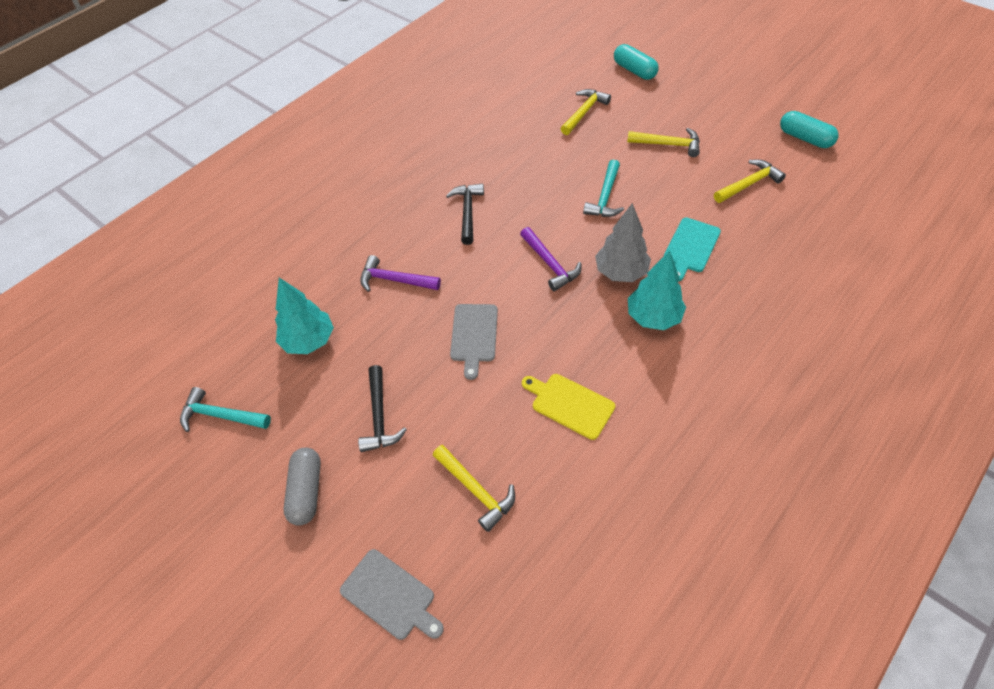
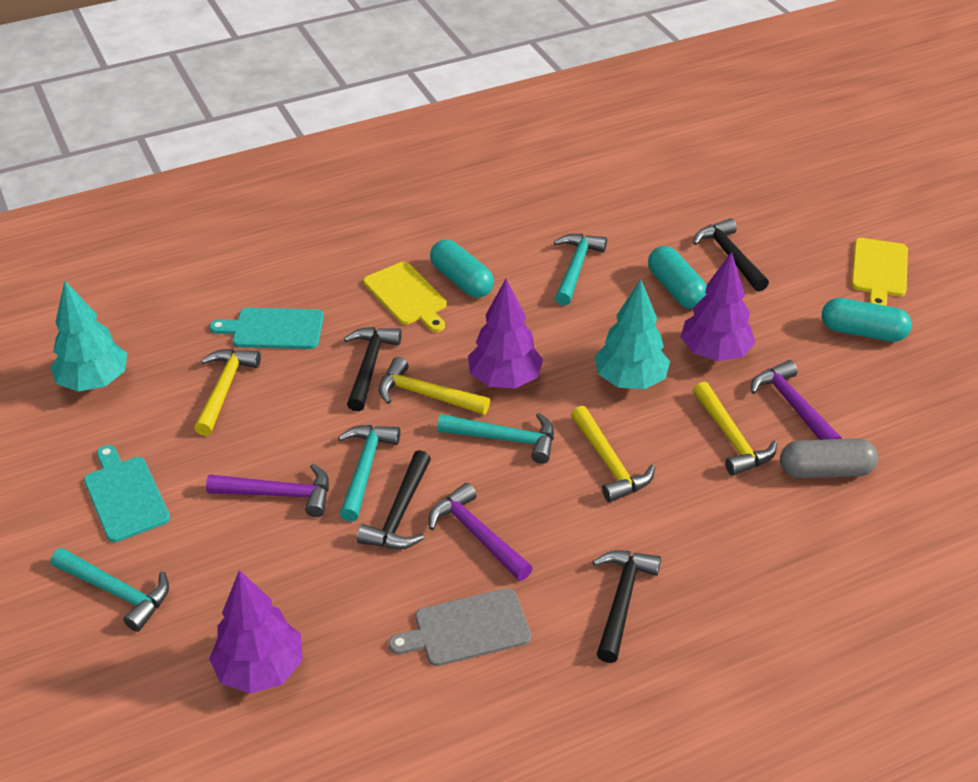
black hammer: [358,365,407,452] [446,183,484,245] = 2 -> [344,327,402,411] [357,450,431,549] [593,550,661,663] [693,218,769,292] = 4
grey cutting board: [340,549,444,640] [450,304,498,380] = 2 -> [389,588,531,666] = 1
grey tree: [595,203,651,282] = 1 -> none = 0
purple hammer: [360,255,441,292] [520,227,581,291] = 2 -> [206,463,329,517] [429,483,533,581] [751,360,842,440] = 3
purple tree: none = 0 -> [209,570,303,694] [468,279,543,388] [681,252,755,361] = 3
turquoise capsule: [614,44,659,80] [780,111,839,148] = 2 -> [430,240,494,298] [648,246,707,309] [822,298,912,342] = 3
turquoise cutting board: [664,218,721,282] = 1 -> [84,445,170,542] [209,308,324,349] = 2
turquoise hammer: [180,387,271,432] [583,160,624,217] = 2 -> [51,548,169,632] [338,425,400,522] [437,413,554,464] [554,234,607,306] = 4
yellow cutting board: [522,374,615,440] = 1 -> [363,262,447,332] [851,238,908,306] = 2

